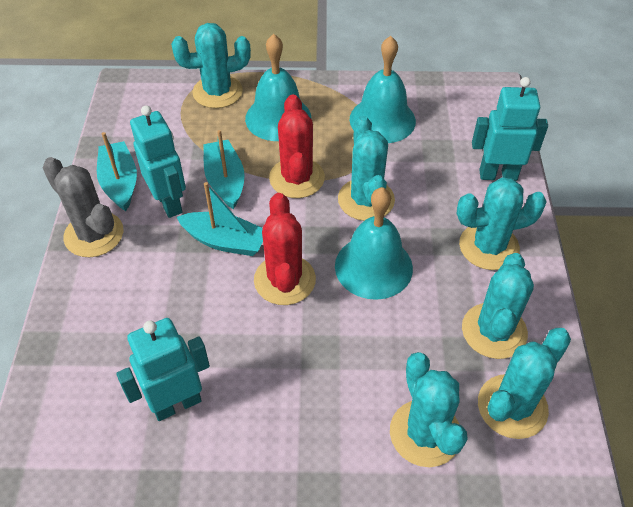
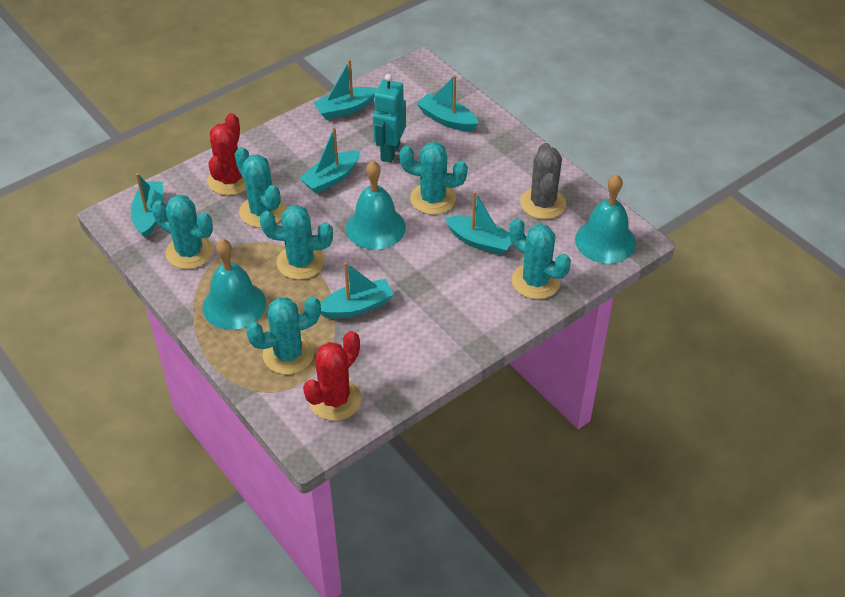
turquoise boat: [97,132,137,211] [177,182,263,256] [204,130,245,209] = 3 -> [131,173,164,238] [299,127,360,194] [313,59,377,120] [321,262,394,318] [417,75,479,131] [445,191,511,255] = 6
turquoise robot: [116,318,210,421] [130,105,186,218] [472,77,548,181] = 3 -> [373,74,406,163] = 1

